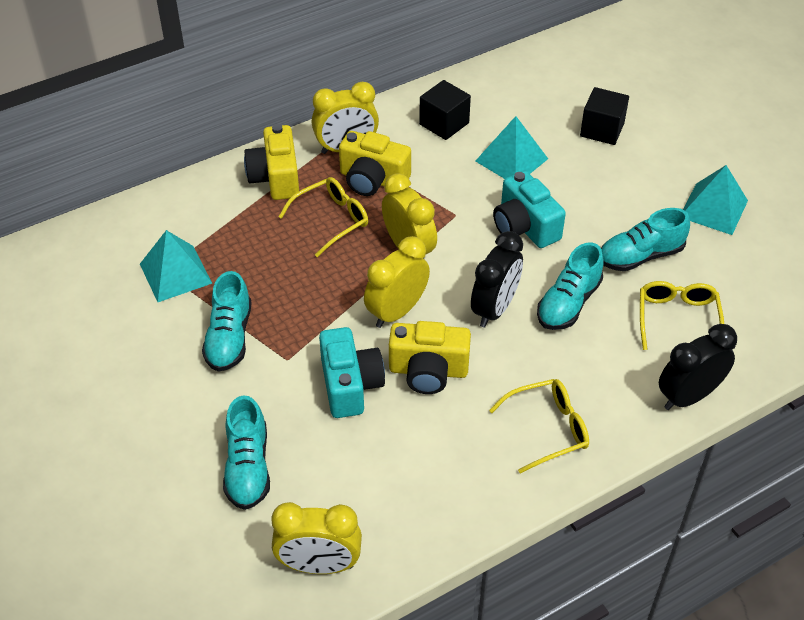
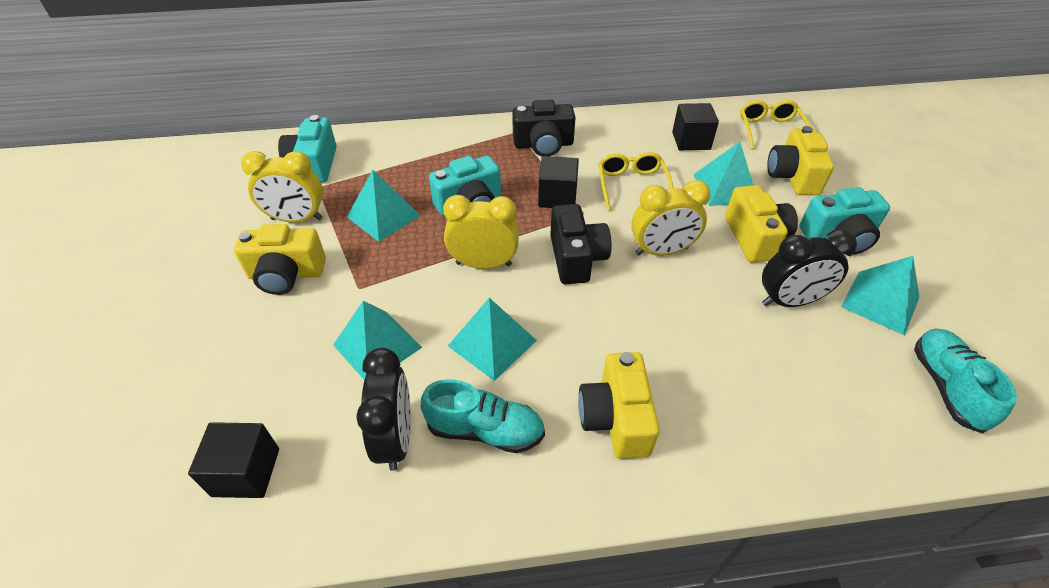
black camera: none = 0 -> [512,100,576,156] [550,204,612,284] = 2
black cube: [419,80,471,140] [580,87,629,145] = 2 -> [188,422,279,498] [538,156,579,208] [672,103,719,150] = 3
turquoise camera: [319,327,385,418] [493,171,566,248] = 2 -> [278,115,337,183] [429,156,501,216] [799,187,890,255] = 3
turquoise pyramid: [140,230,212,302] [475,116,548,179] [683,165,748,235] = 3 -> [333,301,422,380] [347,170,421,242] [448,298,537,381] [693,142,754,206] [841,256,920,336] = 5
turquoise shoe: [202,271,252,372] [223,395,270,510] [537,242,604,330] [601,208,690,271] = 4 -> [421,379,545,453] [914,329,1017,434] = 2
yellow camera: [244,124,299,200] [339,131,411,196] [389,321,471,394] = 3 -> [234,224,326,295] [578,352,660,459] [725,185,798,263] [767,126,834,196] = 4
yellow clock: [271,502,362,574] [312,82,379,154] [364,236,430,328] [382,173,437,255] = 4 -> [241,151,323,223] [443,195,519,269] [631,180,711,256] = 3
yellow glasses: [278,177,368,257] [489,379,589,473] [640,281,724,350] = 3 -> [598,152,673,210] [740,100,811,149] = 2

